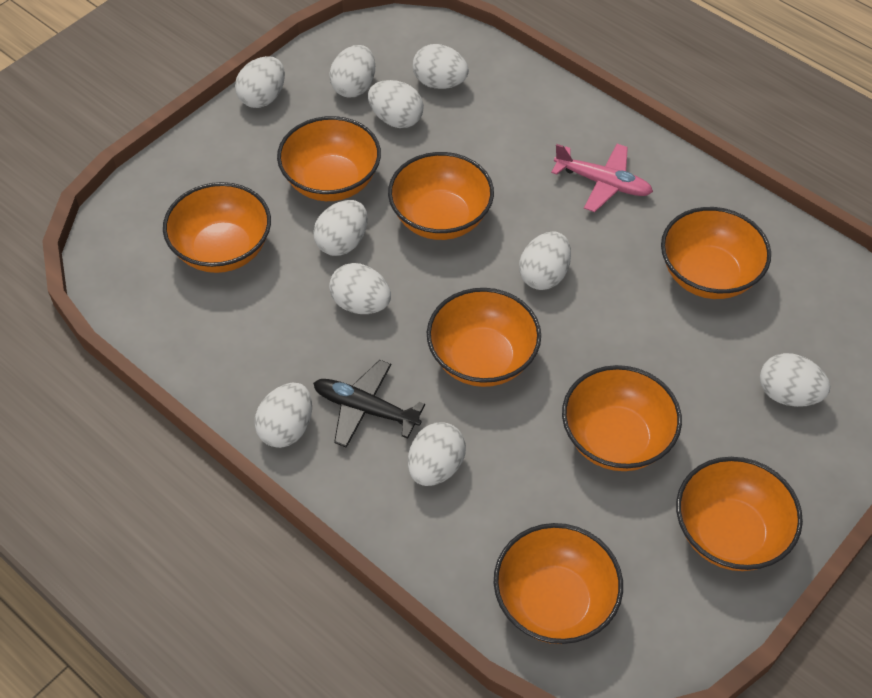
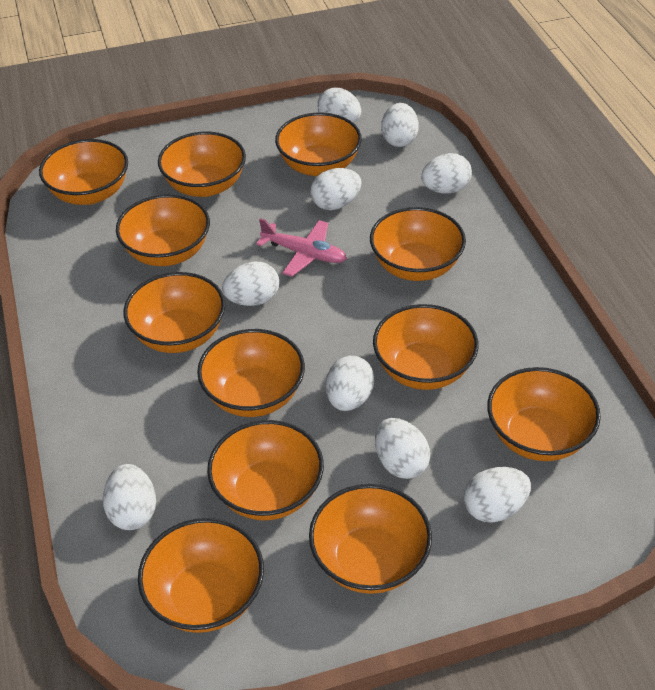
black plane: [313,360,425,448] = 1 -> none = 0
orange bowl: [163,182,271,273] [277,116,381,201] [388,152,494,240] [427,288,541,387] [494,523,623,644] [562,365,682,471] [661,207,771,299] [676,457,803,571] = 8 -> [39,139,128,205] [116,194,210,266] [124,272,225,353] [138,518,264,633] [158,132,246,197] [197,329,305,417] [207,420,324,520] [275,113,362,176] [309,484,432,594] [370,207,466,281] [373,304,479,390] [487,367,601,461] = 12
white egg: [235,56,285,108] [254,383,312,448] [313,200,368,256] [329,45,375,97] [329,263,391,314] [368,80,424,128] [408,422,466,486] [413,44,469,89] [519,231,571,290] [760,353,830,407] = 10 -> [103,464,156,530] [222,262,279,306] [310,168,361,210] [317,88,361,123] [326,355,374,411] [375,418,430,479] [381,103,419,147] [421,153,472,194] [464,467,531,522] = 9

